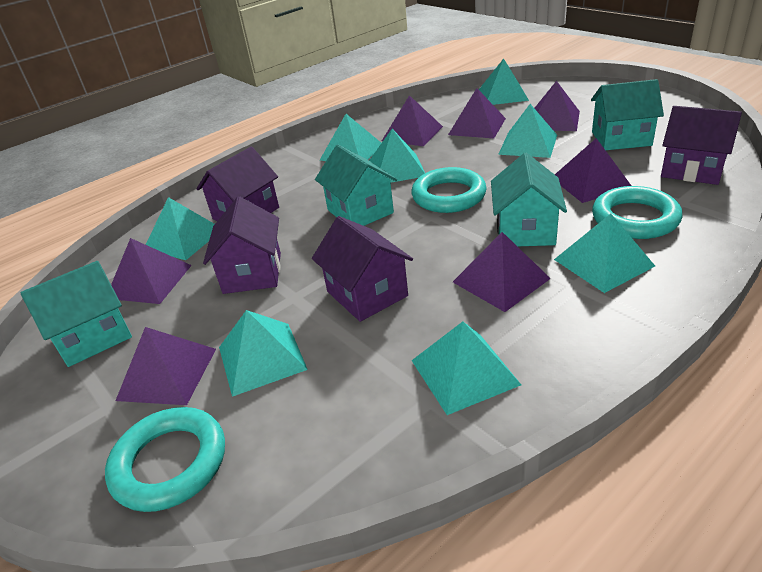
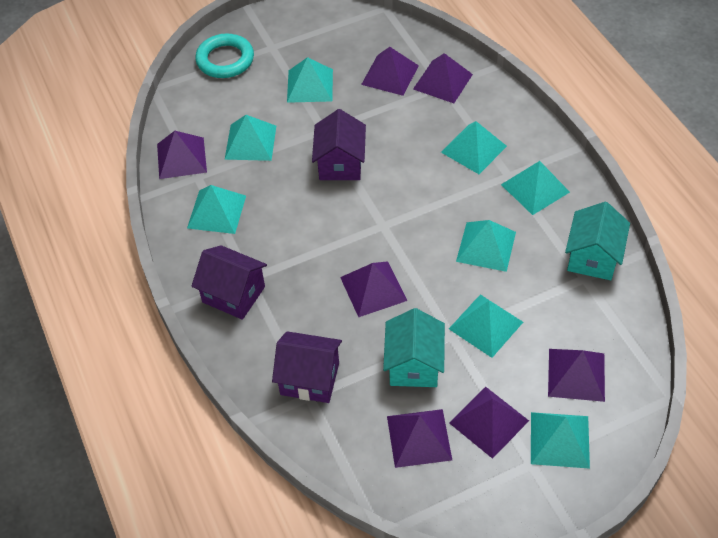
purple house: [196,147,279,221] [203,196,281,294] [312,216,413,322] [661,106,742,185] = 4 -> [191,245,267,320] [272,331,342,403] [312,109,366,180] = 3
turquoise house: [20,261,132,367] [315,145,397,226] [491,153,567,246] [591,79,664,150] = 4 -> [383,308,445,387] [565,202,630,280] = 2
turquoise ring: [105,407,225,512] [412,167,487,213] [592,186,682,239] = 3 -> [195,33,254,78] = 1

